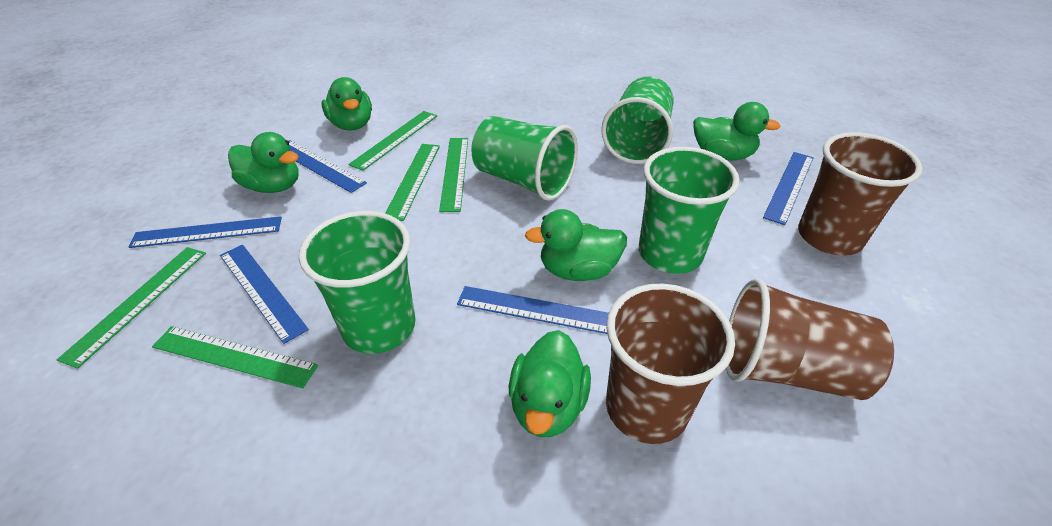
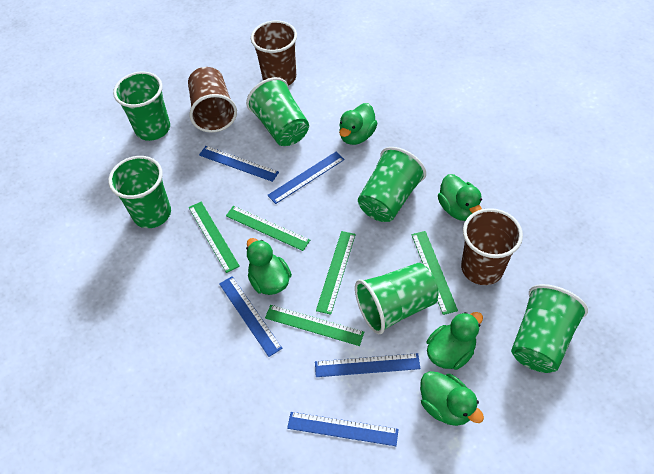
green cup: [299,211,416,354] [472,116,578,201] [601,76,674,164] [639,147,740,274] = 4 -> [108,156,171,228] [113,71,170,141] [246,77,309,146] [355,263,439,334] [358,147,426,222] [511,284,588,373] = 6

